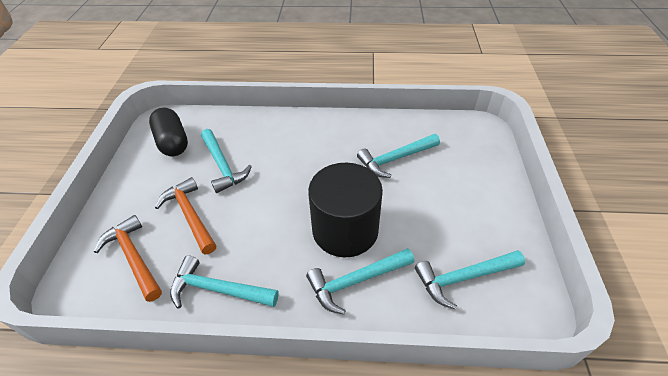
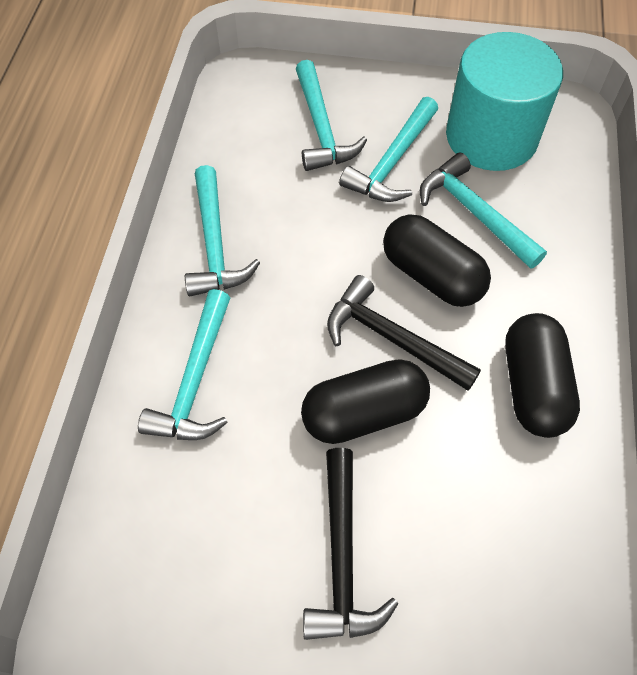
black capsule: [149,108,188,156] = 1 -> [301,359,430,444] [383,214,491,307] [505,313,580,438] = 3
black cylinder: [308,162,383,258] = 1 -> none = 0
black hammer: none = 0 -> [303,448,398,640] [327,275,481,391] = 2
orange hammer: [94,215,162,302] [155,177,216,255] = 2 -> none = 0
turquoise cylinder: none = 0 -> [446,32,563,171] = 1

